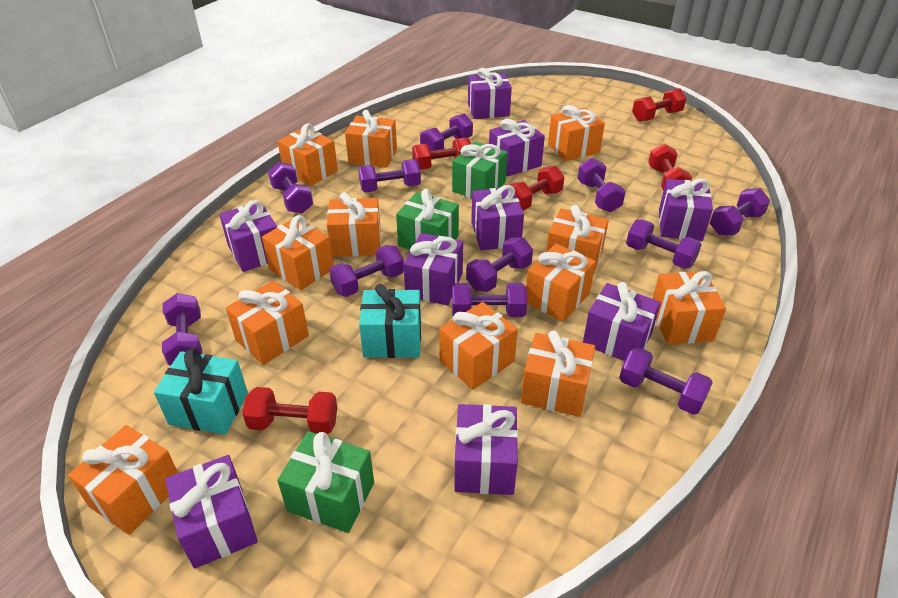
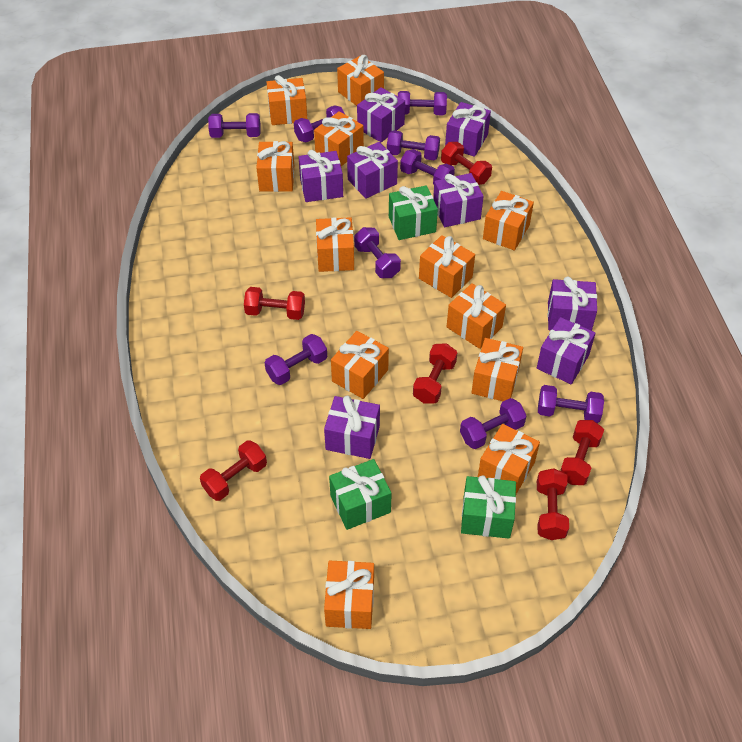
purple dumbbell: [162,293,202,366] [268,162,313,214] [329,245,404,297] [358,159,421,192] [420,114,473,151] [452,283,527,317] [466,237,533,292] [578,158,626,212] [619,347,713,415] [626,219,702,269] [710,188,770,235] = 11 -> [208,113,260,138] [264,334,327,385] [294,105,345,142] [354,227,401,278] [387,130,440,160] [398,91,447,115] [400,149,455,184] [460,398,527,449] [538,385,604,423] = 9
purple gift: [165,455,258,569] [219,200,277,272] [403,233,463,306] [454,404,518,495] [468,68,512,119] [471,185,524,250] [489,119,545,177] [583,282,661,361] [659,179,713,241] = 9 -> [299,150,343,202] [324,396,380,459] [347,142,398,199] [357,87,405,142] [433,173,484,227] [445,102,491,157] [537,317,595,384] [548,276,597,331] = 8
red dumbbell: [243,387,337,435] [412,138,471,170] [509,166,565,210] [632,88,687,122] [648,143,692,191] = 5 -> [200,440,267,501] [244,287,305,320] [413,343,457,404] [441,142,492,185] [537,468,569,540] [560,420,604,485] = 6
turquoise gift: [154,348,248,435] [359,284,421,358] = 2 -> none = 0

